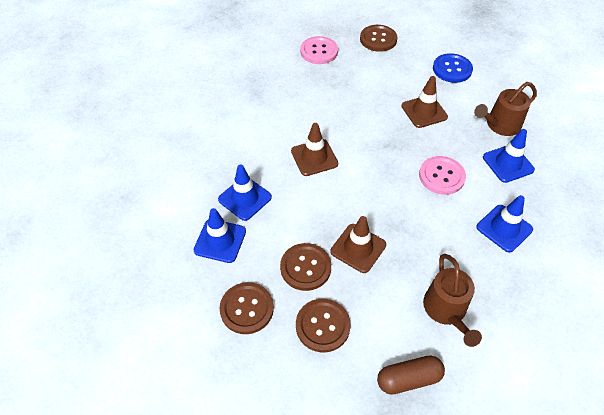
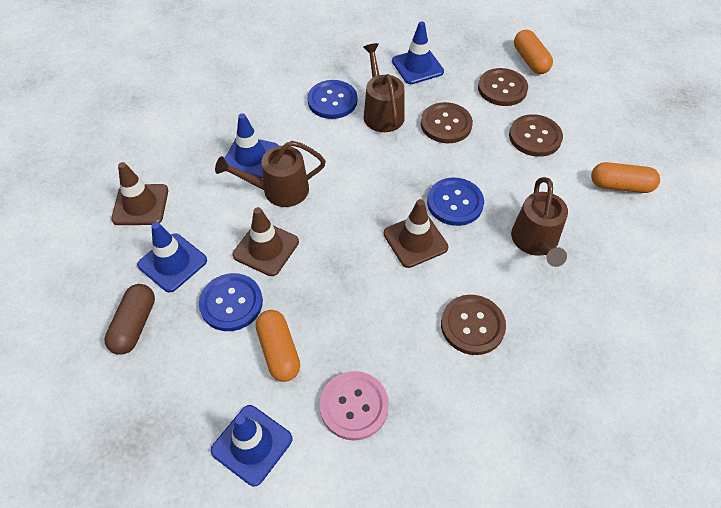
blue button: [433,53,473,83] = 1 -> [199,273,263,331] [307,80,357,119] [427,178,484,226] = 3
brown watering can: [423,254,482,347] [474,82,537,136] = 2 -> [215,141,326,207] [363,43,405,132] [511,177,568,267] = 3
orange capsule: none = 0 -> [256,310,300,382] [514,30,553,74] [591,162,660,193] = 3
pink button: [300,36,338,64] [419,156,466,195] = 2 -> [319,371,389,441] = 1

